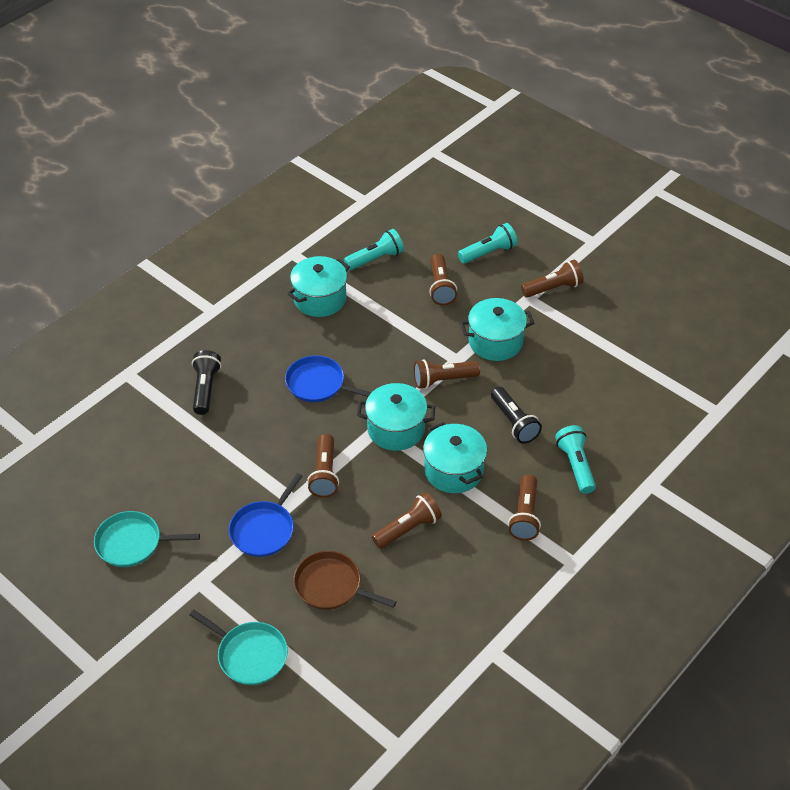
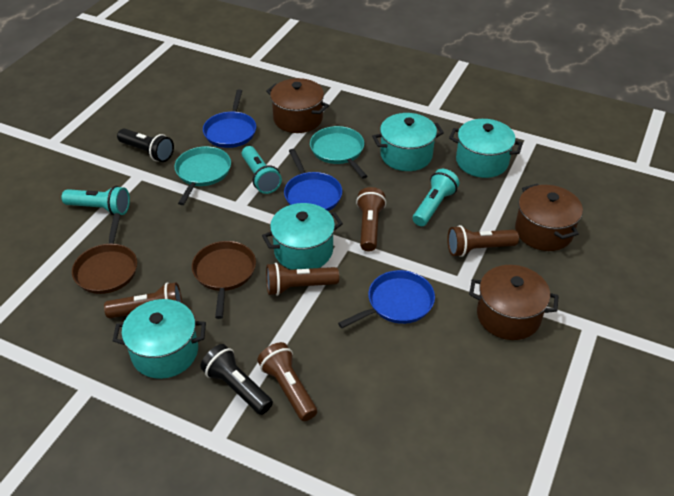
blue pan: [229,473,303,557] [285,355,372,402] = 2 -> [203,89,256,148] [284,149,342,211] [338,270,435,328] = 3
brown flashlight: [307,434,339,498] [372,492,442,549] [414,359,480,389] [429,254,457,305] [508,474,541,541] [521,260,584,298] = 6 -> [104,282,182,318] [257,342,317,421] [266,263,339,296] [356,187,386,251] [447,225,519,257] = 5
brown pan: [293,551,396,610] = 1 -> [72,213,137,294] [192,241,256,319] = 2
brown pot: none = 0 -> [266,78,329,133] [469,265,559,340] [515,184,583,251] = 3

